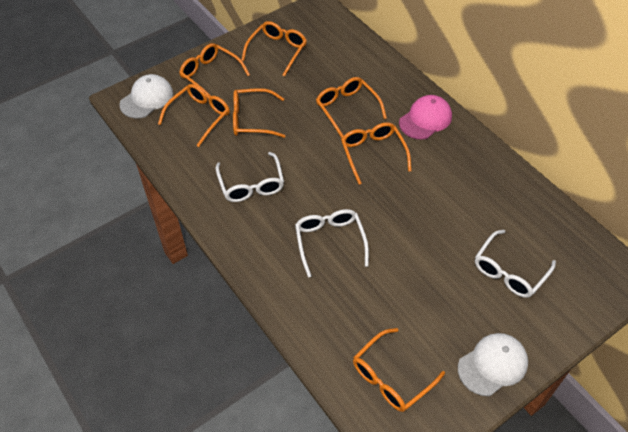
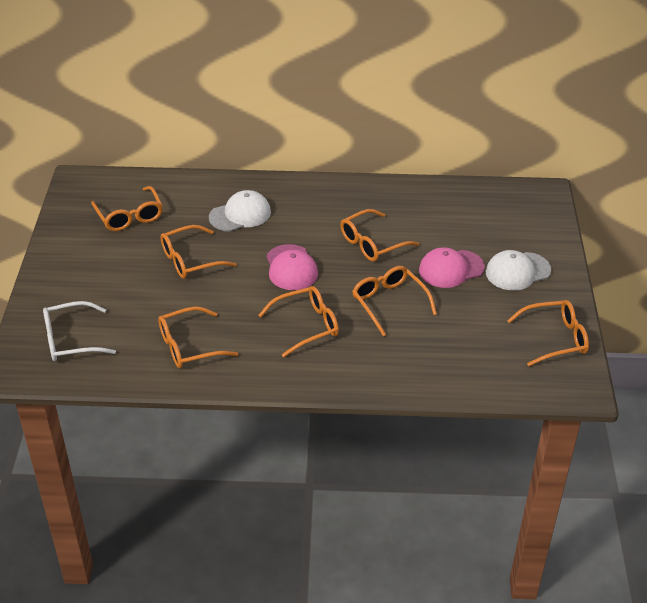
pink cap: [399,95,452,140] = 1 -> [266,244,318,290] [419,247,485,288] = 2
white glasses: [216,152,284,202] [295,209,369,278] [475,230,556,298] = 3 -> [43,301,116,361] = 1

